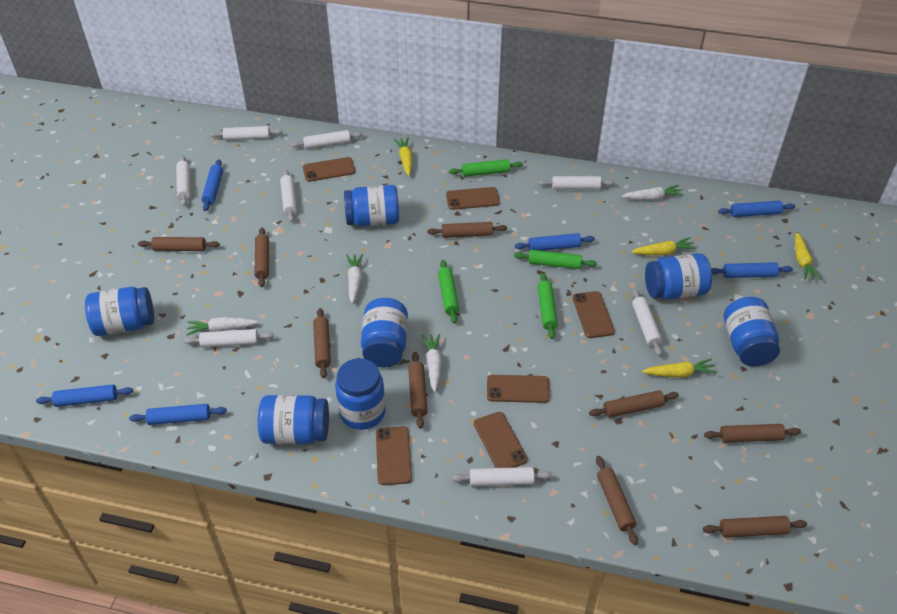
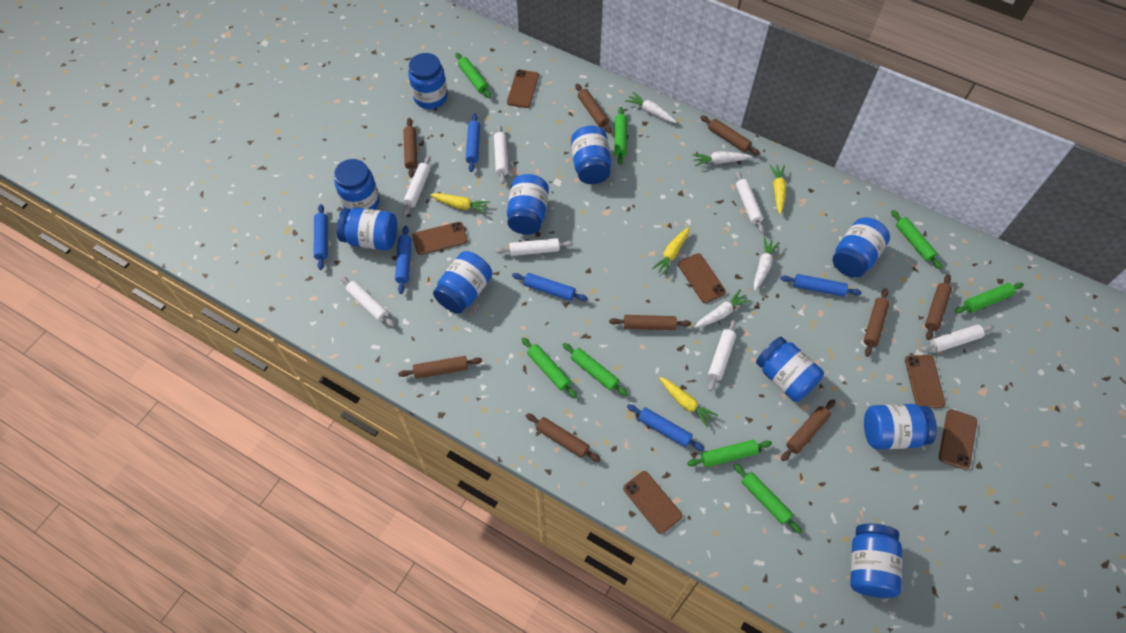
blue jar: [85,287,154,336] [258,395,329,444] [335,358,386,430] [344,185,399,227] [361,298,408,367] [645,253,712,300] [724,297,780,366] = 7 -> [334,159,380,210] [337,207,397,251] [408,53,448,109] [433,251,492,314] [507,174,549,235] [571,126,611,184] [756,337,824,402] [833,217,890,278] [850,524,902,598] [864,404,937,449] = 10
green rolling pin: [438,260,459,324] [449,159,523,177] [514,250,597,269] [538,273,558,339] = 4 -> [456,53,491,99] [521,337,577,398] [563,343,628,396] [614,107,627,165] [687,440,772,467] [733,463,802,534] [891,210,942,270] [955,282,1024,313] = 8
white rolling pin: [176,156,191,206] [184,329,274,348] [210,126,283,140] [280,170,297,222] [291,130,363,149] [452,467,552,486] [539,176,615,189] [632,289,662,356] = 8 -> [340,276,395,327] [403,155,431,216] [494,125,508,184] [495,238,573,256] [708,320,736,391] [735,171,764,233] [920,325,994,352] = 7

